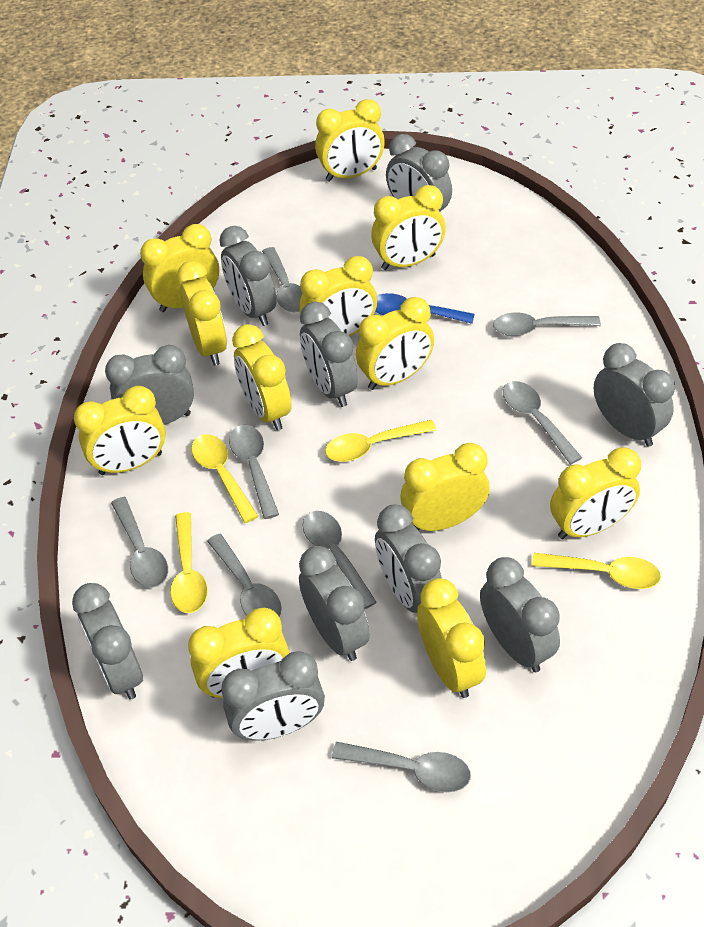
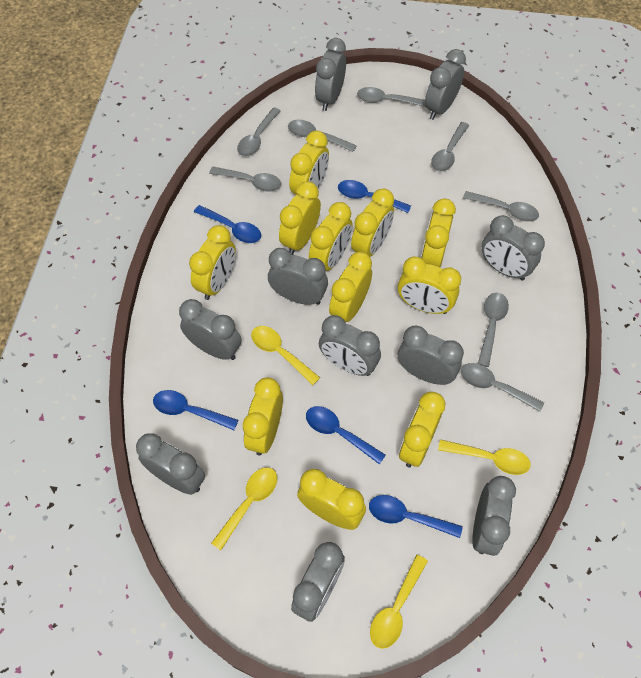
blue spoon: [375,293,474,324] = 1 -> [153,390,238,430] [194,205,261,243] [306,406,386,465] [338,180,411,213] [369,495,463,538] = 5
yellow clock: [74,386,166,475] [140,224,219,312] [177,261,227,365] [188,608,290,698] [232,324,292,430] [299,256,377,336] [315,99,385,182] [356,297,434,390] [371,185,446,270] [401,443,490,531] [417,578,486,698] [550,447,641,539] = 12 -> [189,225,236,300] [243,378,283,456] [279,181,321,255] [289,130,329,195] [297,469,366,530] [309,202,352,271] [329,252,372,322] [351,189,394,257] [398,256,461,314] [399,392,445,467] [421,198,456,267] = 11

